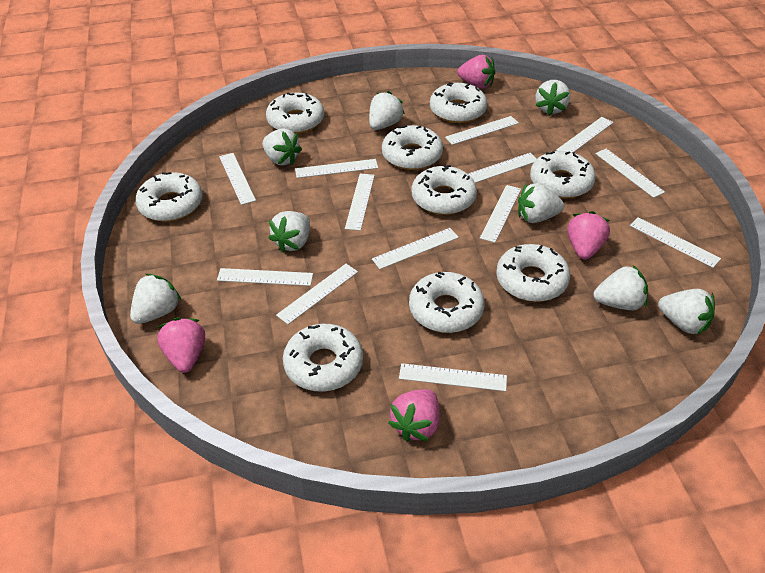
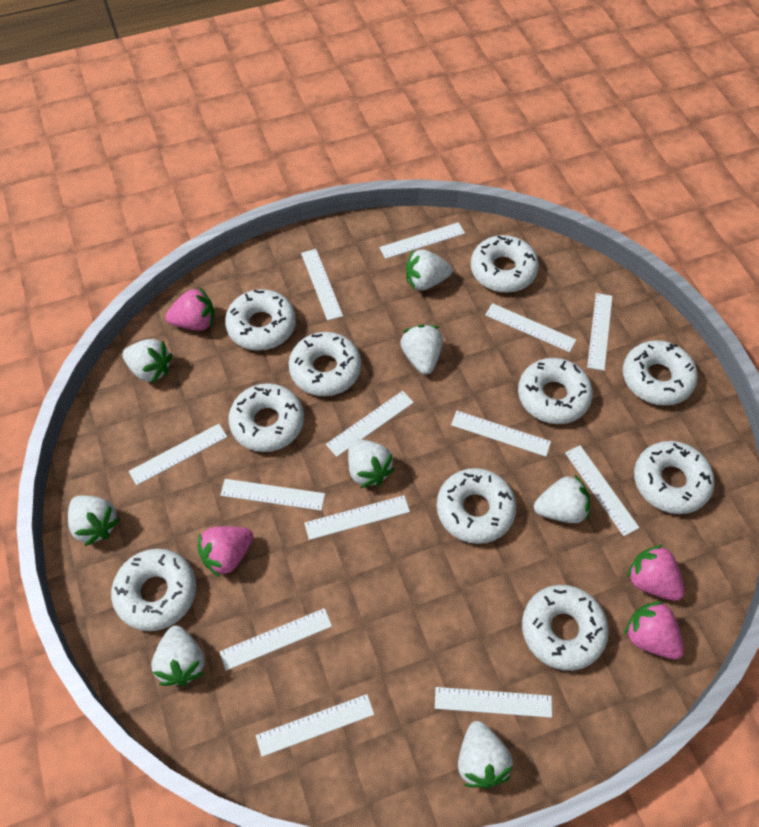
white donut: [135,172,203,222] [266,92,324,134] [283,324,363,392] [382,125,443,170] [409,272,485,333] [412,165,477,215] [430,82,487,123] [496,244,570,302] [530,151,596,198] = 9 -> [111,549,196,631] [225,289,296,351] [229,383,304,452] [289,332,361,396] [437,468,517,544] [471,235,539,293] [518,358,593,424] [522,585,609,671] [623,340,698,406] [634,441,715,514] = 10

